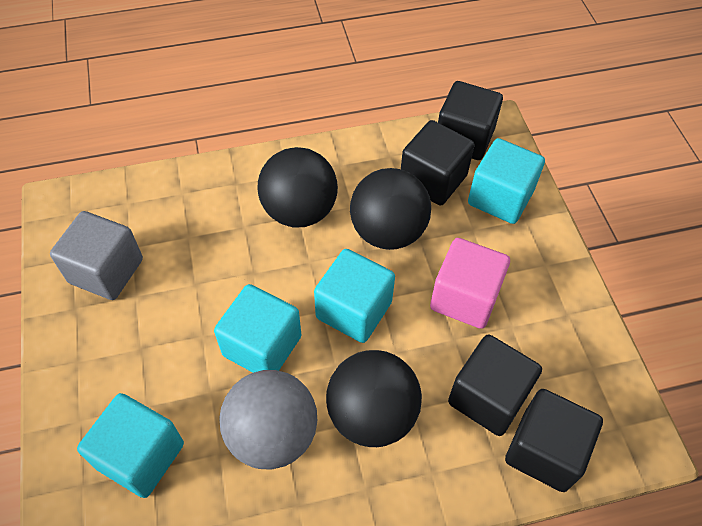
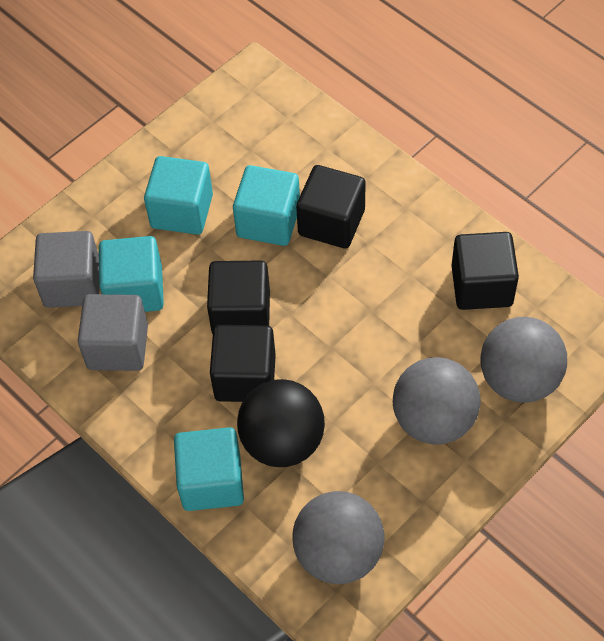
black ball: [257,147,338,227] [326,350,422,447] [350,168,431,250] = 3 -> [237,379,325,467] = 1
grey ball: [219,370,317,470] = 1 -> [292,491,385,584] [393,357,481,445] [480,317,567,403] = 3
grey cube: [50,211,143,300] = 1 -> [33,231,100,308] [78,294,148,371] = 2
pink cube: [430,238,510,329] = 1 -> none = 0

